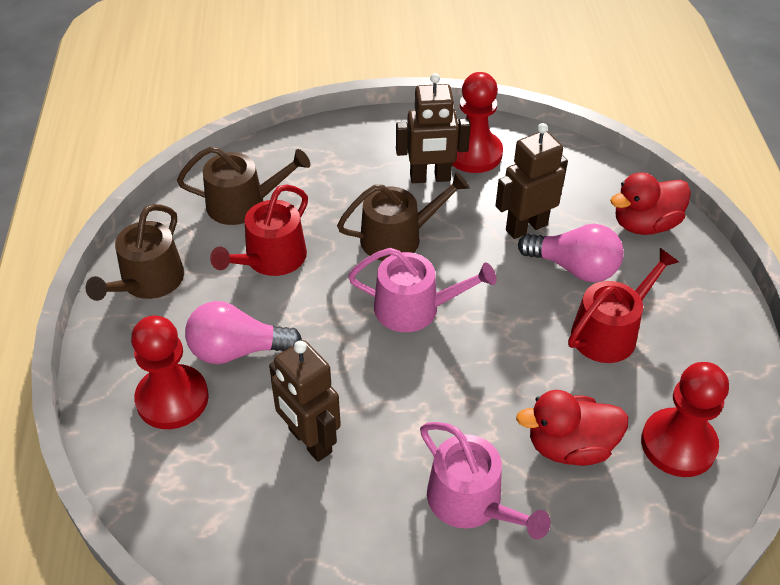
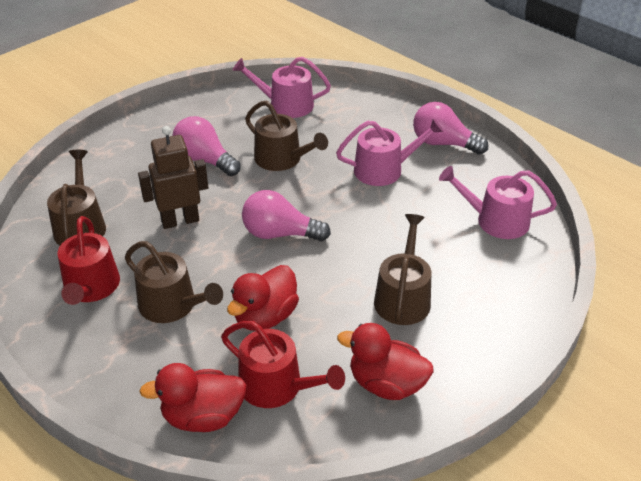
brown robot: [269,340,341,462] [396,73,471,183] [495,123,568,239] = 3 -> [138,126,208,229] = 1
brown watering can: [86,204,184,301] [177,147,310,225] [337,172,470,261] = 3 -> [47,150,106,245] [125,241,223,323] [245,101,328,171] [374,214,431,325] = 4
pink light bulb: [185,301,302,364] [518,224,624,282] = 2 -> [172,116,241,176] [242,190,331,241] [413,102,488,155] = 3
pink watering can: [348,248,496,332] [420,422,551,539] = 2 -> [232,57,331,118] [336,118,444,186] [439,166,557,239] = 3
red duck: [516,390,628,466] [610,172,691,235] = 2 -> [139,363,247,432] [227,265,299,331] [337,323,434,400] = 3
red pawn: [131,315,209,429] [452,72,503,173] [641,362,729,477] = 3 -> none = 0

